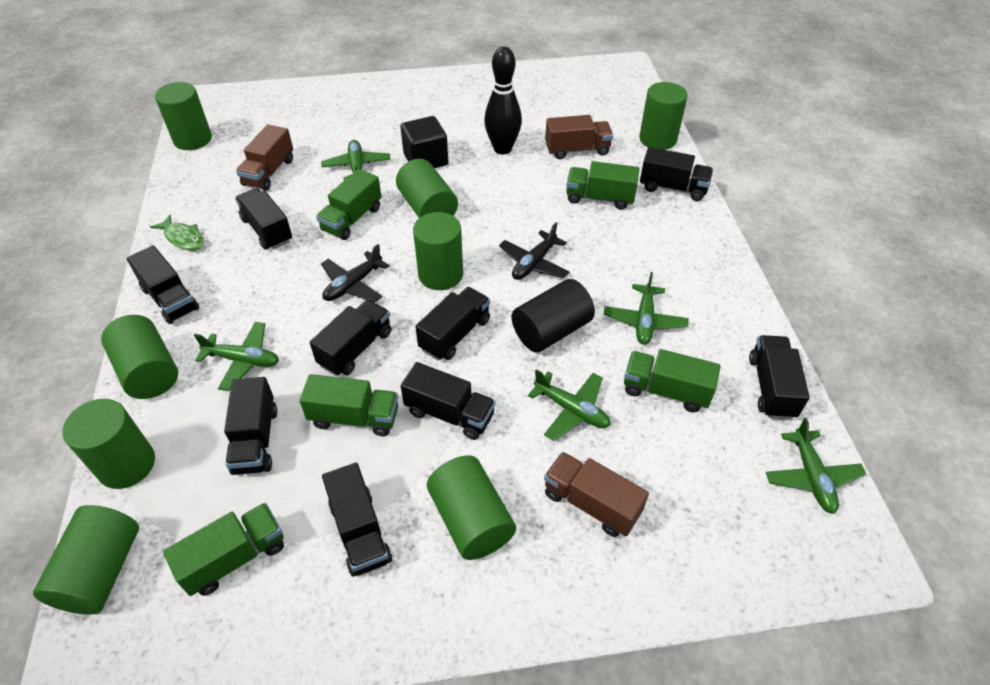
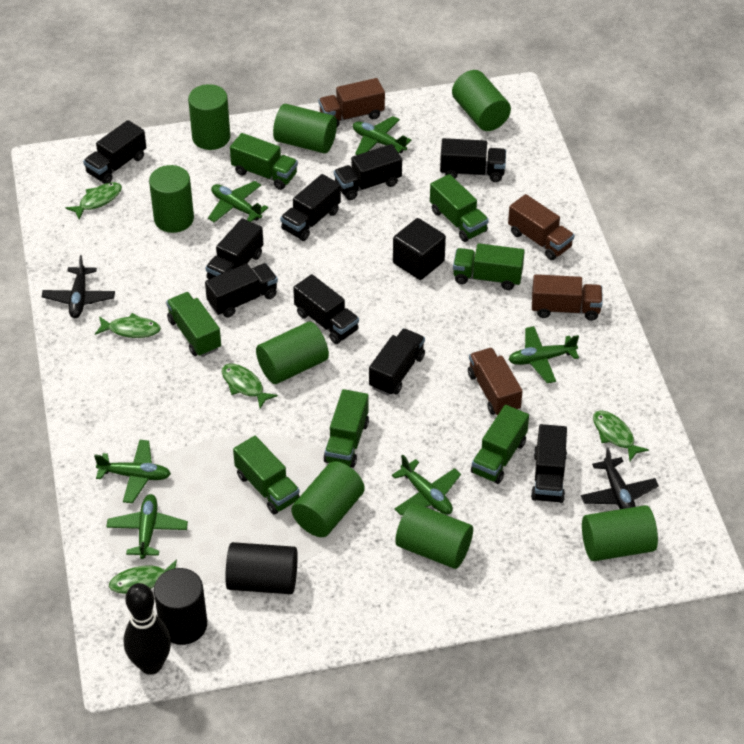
black cylinder: [512,279,595,353] = 1 -> [154,568,207,645] [225,542,298,594] = 2
brown truck: [236,124,293,191] [544,452,649,537] [545,115,613,159] = 3 -> [319,78,385,127] [468,348,523,415] [508,194,574,260] [532,274,603,321] = 4
green fish: [150,215,204,251] = 1 -> [65,182,122,219] [95,313,161,338] [109,559,177,594] [222,364,278,409] [593,410,649,461] = 5
green plane: [194,322,279,391] [321,140,391,180] [528,369,611,441] [604,272,689,345] [766,418,866,514] = 5 -> [94,440,171,503] [106,494,188,559] [208,181,268,223] [353,116,412,155] [392,455,461,515] [508,326,579,383] = 6
green truck: [163,503,284,596] [299,374,398,436] [316,169,382,240] [566,161,639,210] [624,349,721,412] = 5 -> [166,292,221,357] [230,133,298,190] [233,436,300,514] [324,389,369,468] [430,174,489,242] [453,243,525,290] [471,405,529,484] = 7

